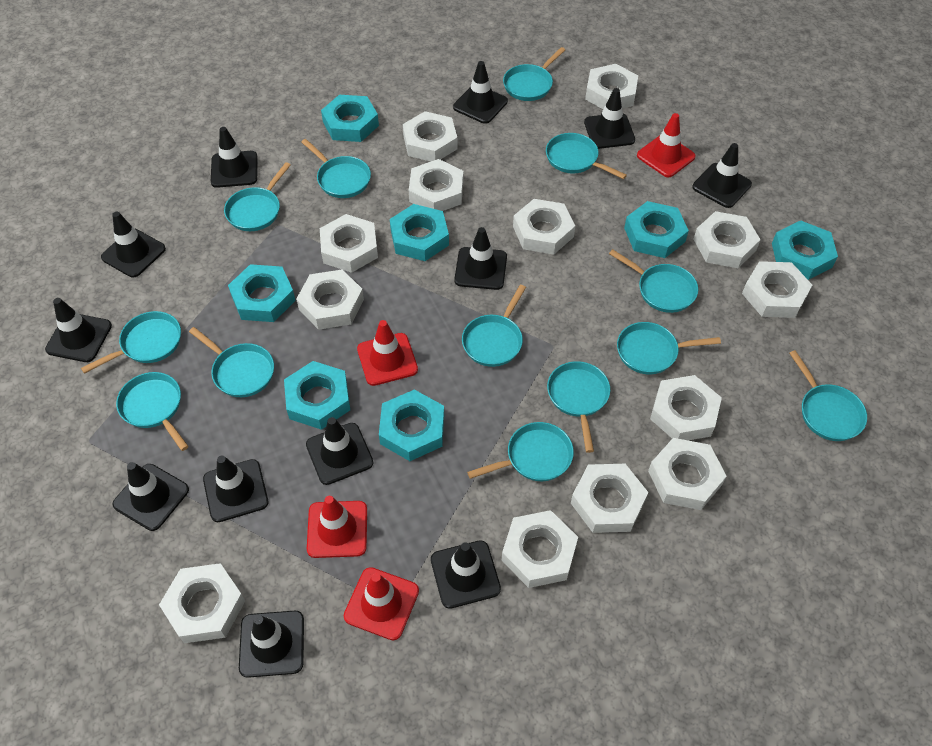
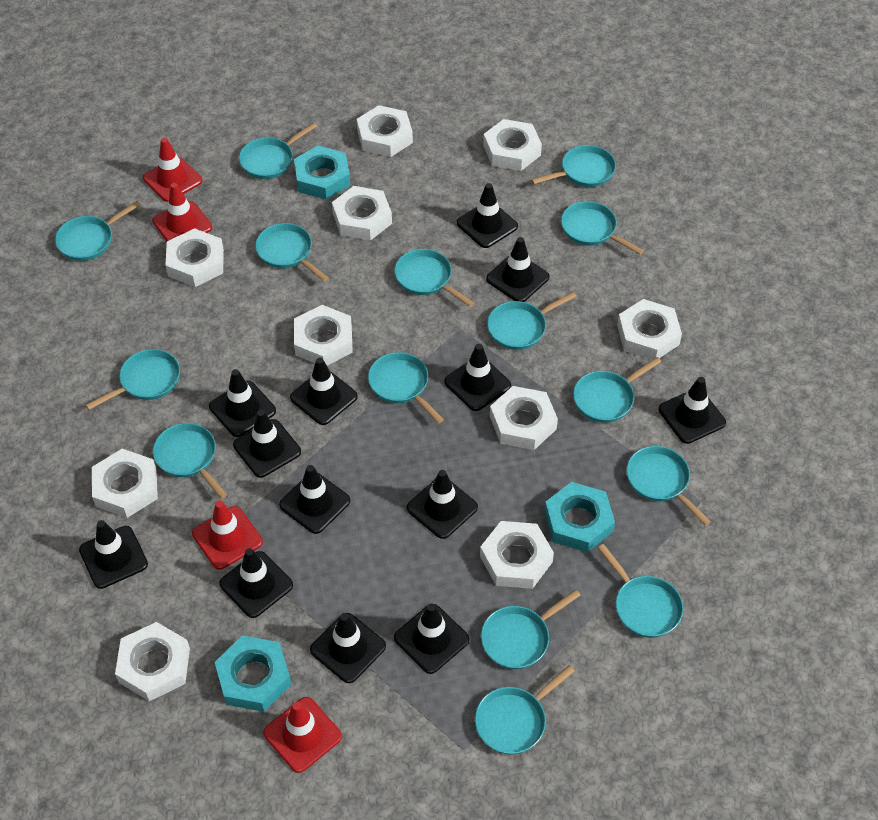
black traffic cone: [45,298,112,362] [101,212,166,277] [112,462,189,531] [203,455,268,522] [211,127,258,188] [239,611,304,678] [306,417,373,485] [431,540,501,609] [453,61,508,124] [454,227,507,290] [584,88,635,149] [692,143,752,208] = 12 -> [79,520,148,589] [209,369,276,437] [219,548,293,618] [233,410,301,478] [279,465,350,534] [290,358,358,425] [310,613,386,683] [394,603,469,674] [407,470,478,539] [444,344,511,411] [457,183,518,248] [486,237,549,302] [659,377,726,444] = 13
turquoise nut: [228,264,296,322] [284,361,350,430] [321,95,379,142] [379,390,444,461] [390,204,449,261] [624,201,689,258] [772,220,838,280] = 7 -> [215,636,291,712] [294,146,350,200] [544,482,615,552] = 3
turquoise pan: [81,311,181,374] [116,372,189,451] [189,327,274,397] [224,162,291,231] [301,139,371,198] [462,285,526,367] [467,422,574,481] [503,47,565,101] [546,133,627,179] [547,361,610,453] [609,249,698,313] [617,322,721,374] [789,350,867,441] = 13 -> [55,201,140,261] [85,349,180,410] [153,423,228,499] [239,122,317,179] [255,223,329,282] [368,352,444,424] [394,249,474,307] [475,665,575,754] [481,589,581,669] [487,292,577,350] [531,145,616,187] [561,201,644,255] [573,357,661,423] [598,544,683,638] [626,446,711,526] = 15
white nut: [159,563,245,643] [296,270,364,330] [320,214,378,273] [403,111,458,162] [409,159,463,211] [502,510,578,588] [513,199,575,255] [571,464,648,533] [585,64,638,109] [648,438,727,510] [650,375,722,440] [693,211,761,268] [742,261,812,318] = 13 -> [92,449,158,518] [115,622,190,701] [166,228,224,287] [294,305,353,366] [332,186,392,241] [357,105,413,157] [480,521,554,589] [483,119,542,171] [490,386,558,450] [617,299,682,360] = 10

